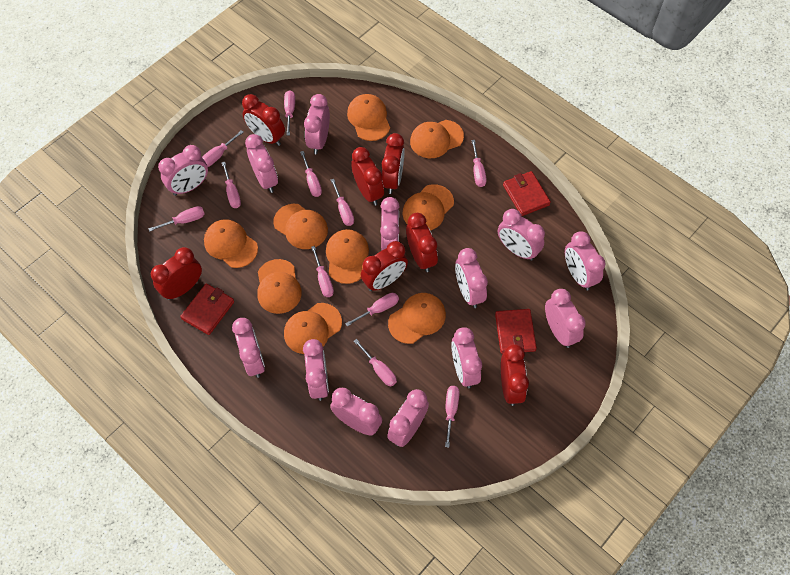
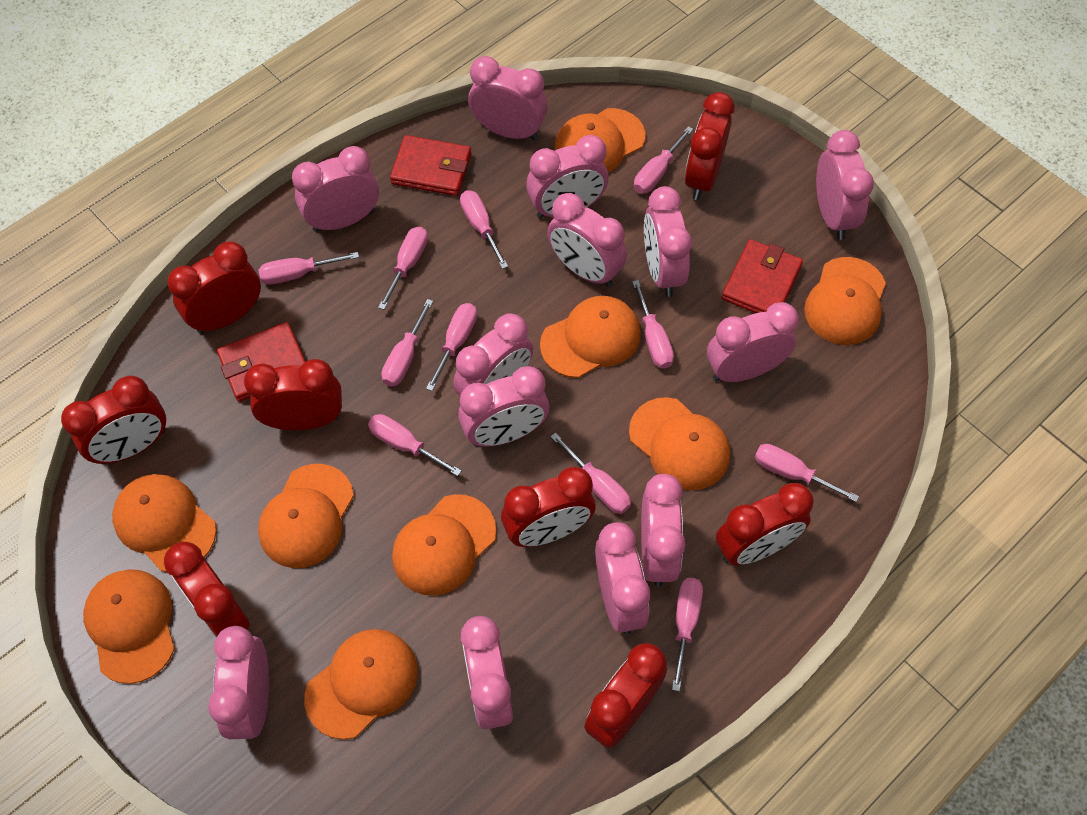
red clock: [151,247,202,300] [242,94,285,146] [351,147,384,206] [361,241,408,291] [382,133,405,194] [406,213,438,272] [501,344,529,406] = 7 -> [61,376,166,464] [164,542,250,638] [167,241,261,334] [244,359,342,431] [501,467,596,547] [584,643,667,748] [685,92,734,200] [716,483,813,565] = 8

